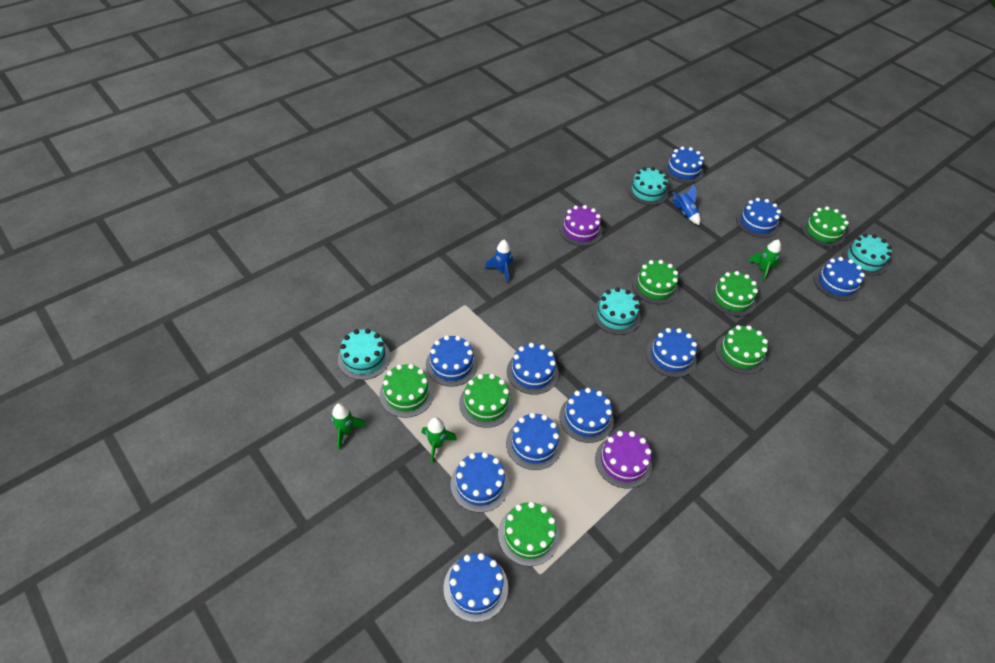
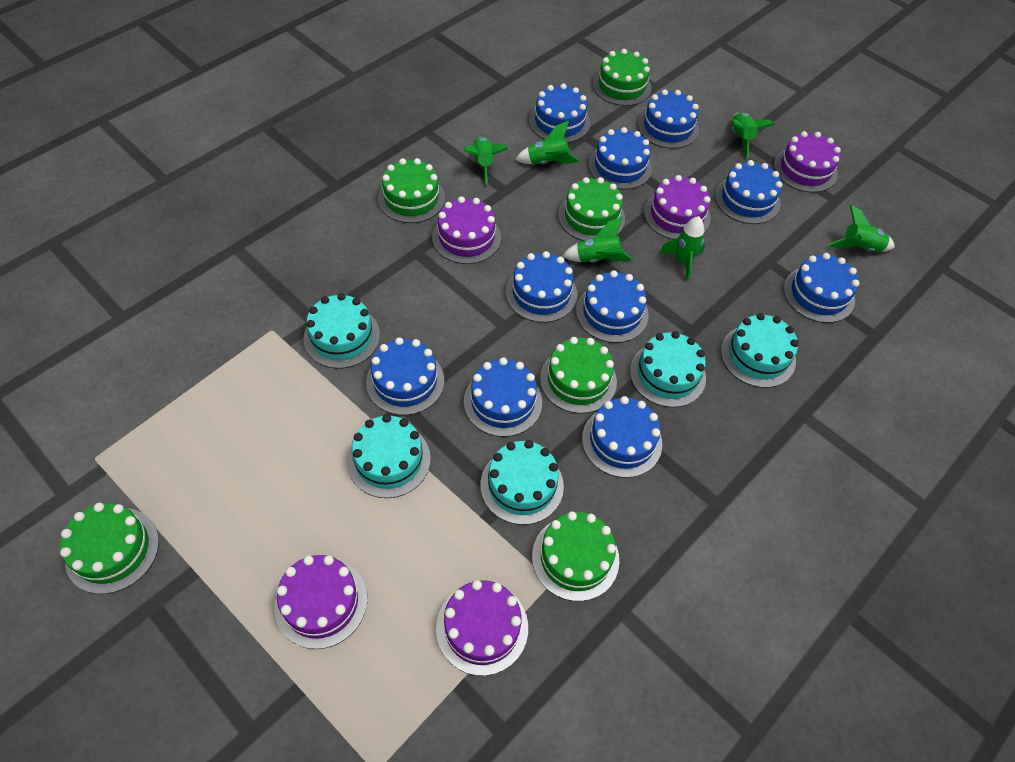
blue rocket: [485,240,513,283] [672,184,700,225] = 2 -> none = 0
green cake: [380,364,434,418] [459,374,513,428] [498,501,559,566] [632,260,678,304] [709,271,758,316] [715,325,768,374] [801,206,849,247] = 7 -> [60,503,159,594] [378,158,445,223] [532,511,620,601] [540,337,617,414] [558,177,625,241] [593,49,652,106] = 6
green rocket: [331,403,367,450] [421,417,457,464] [748,239,781,281] = 3 -> [464,137,508,185] [515,120,580,164] [563,217,632,263] [659,216,705,282] [731,112,775,158] [828,205,895,252] = 6
purple cake: [559,205,602,246] [595,431,652,488] = 2 -> [274,555,367,649] [432,196,501,264] [436,580,528,676] [644,175,711,239] [774,131,841,193] = 5
turquoise cake: [338,329,391,380] [592,287,640,335] [627,167,668,205] [842,234,892,276] = 4 -> [303,293,380,369] [347,414,431,498] [480,440,564,525] [630,331,706,407] [721,313,799,388] = 5

